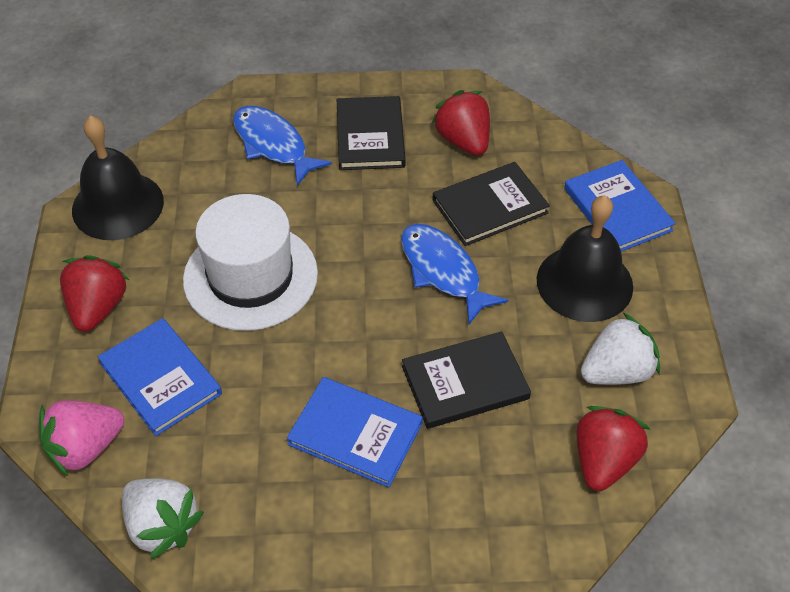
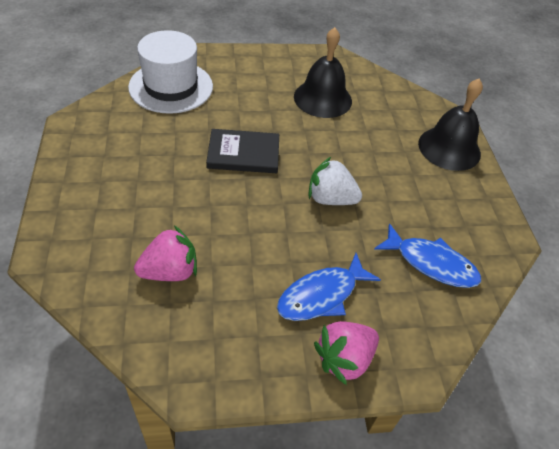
black book: [337,96,406,170] [402,332,531,429] [433,162,550,246] = 3 -> [206,129,279,173] = 1
blue book: [98,318,222,436] [287,377,423,488] [564,160,676,252] = 3 -> none = 0
pink strawberry: [39,400,124,476] = 1 -> [134,226,197,281] [314,321,379,385] = 2
red strawberry: [60,255,129,332] [431,90,490,156] [576,406,651,491] = 3 -> none = 0
white strawberry: [122,478,204,559] [581,313,660,385] = 2 -> [308,157,362,205] = 1

